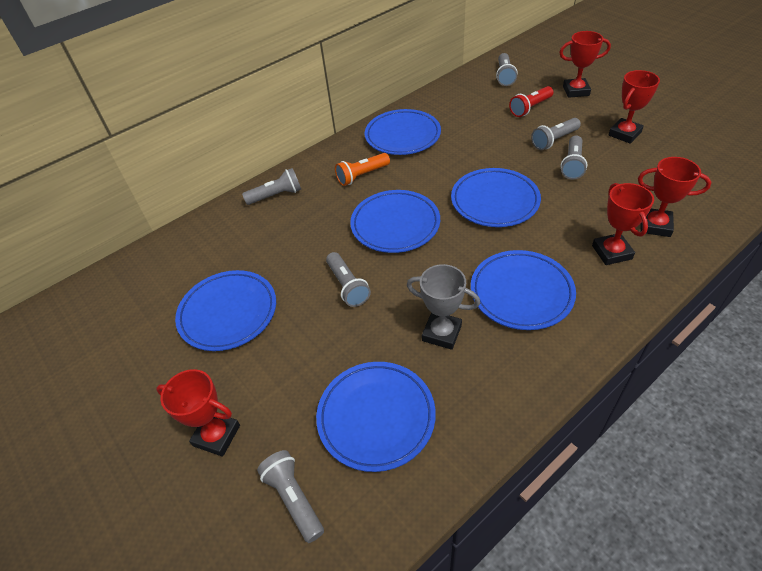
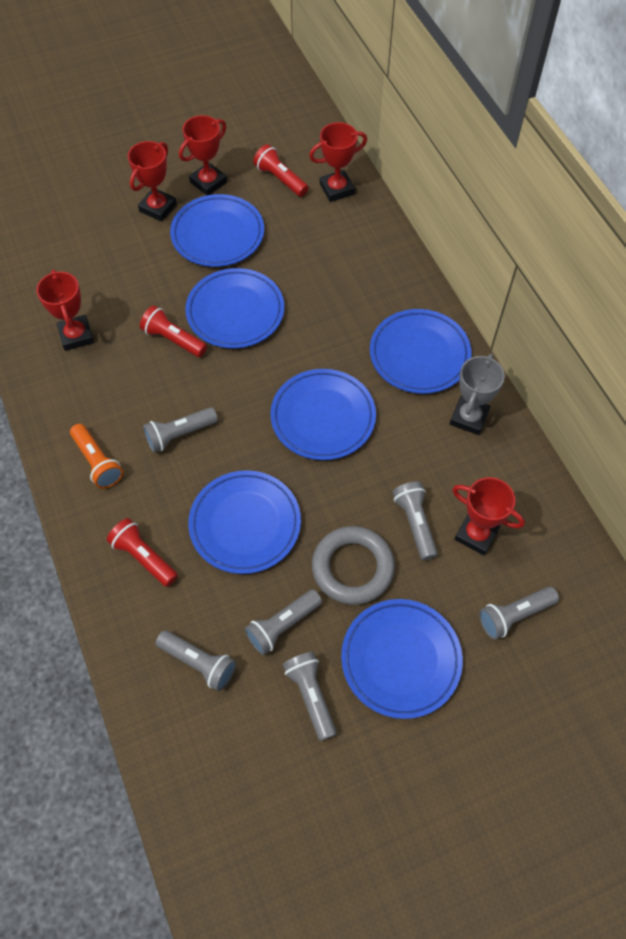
grey ring: none = 0 -> [312,526,395,605] = 1
red flashlight: [509,86,553,117] = 1 -> [107,518,178,587] [140,306,207,357] [253,144,308,197] = 3

